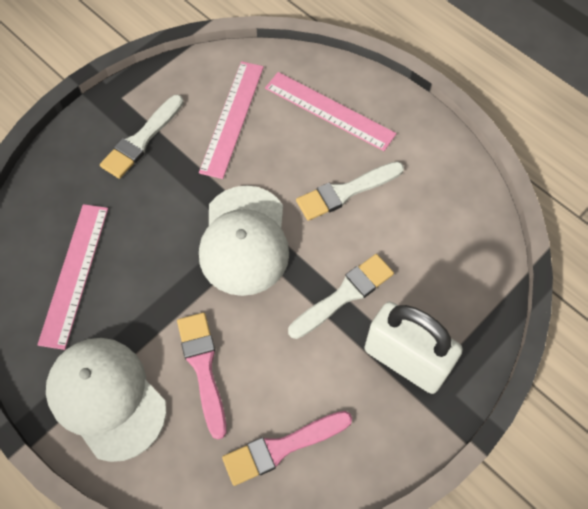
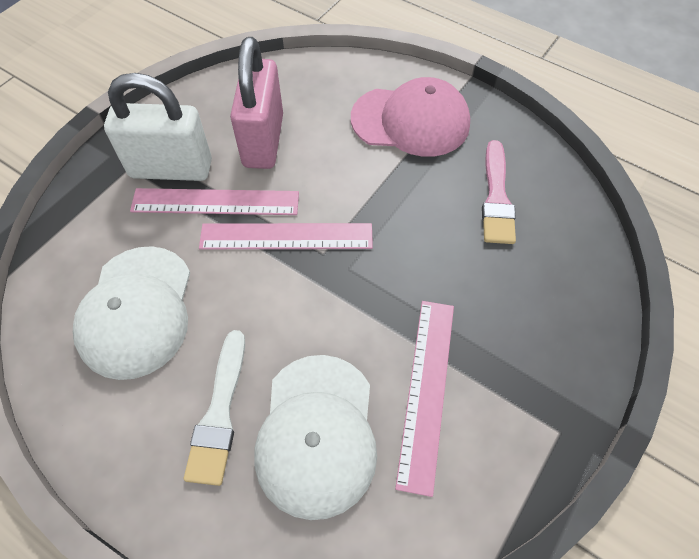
pink brush: [177,313,227,440] [222,411,352,486] = 2 -> [482,140,516,244] = 1
pink cap: none = 0 -> [351,77,470,157] = 1
pink padlock: none = 0 -> [230,37,283,169] = 1
white brush: [100,95,184,179] [288,254,394,339] [296,162,404,221] = 3 -> [184,330,245,486] = 1

